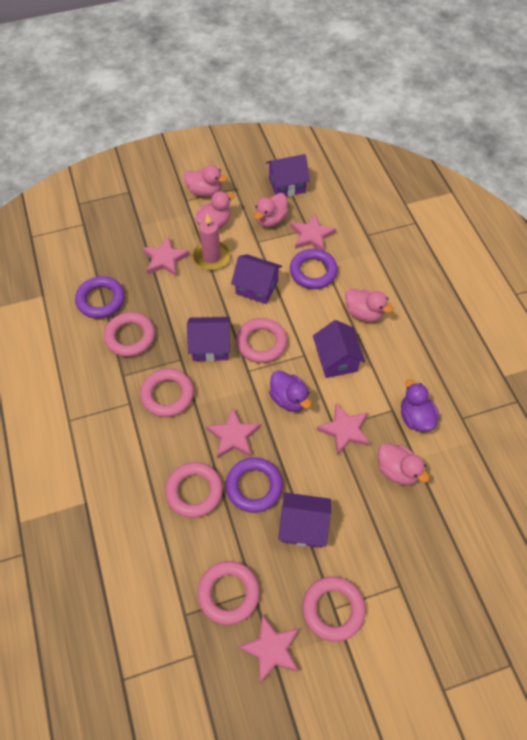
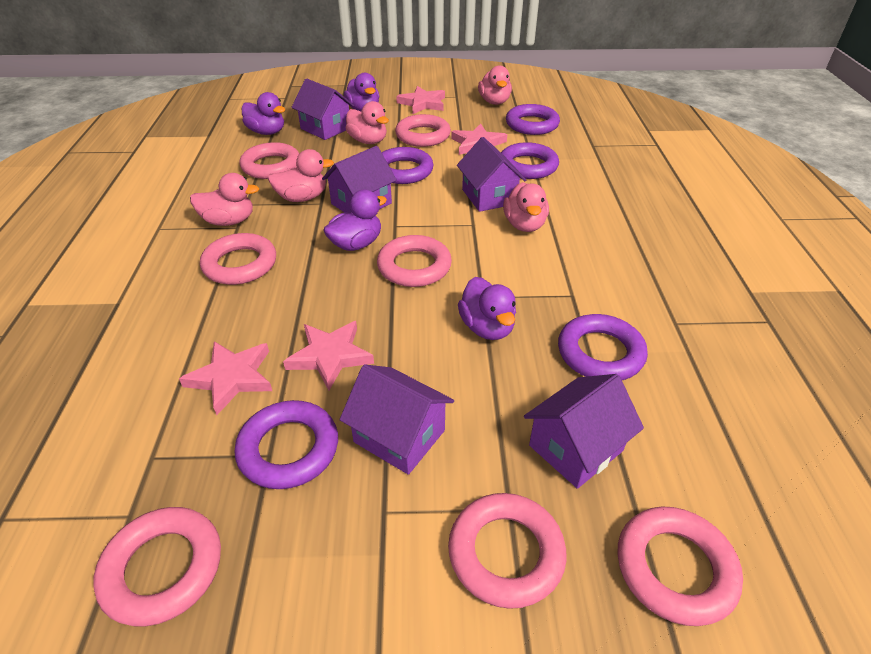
pink candle: [193,214,231,270] = 1 -> none = 0
pink ring: [104,312,155,357] [140,368,194,417] [165,462,223,518] [197,561,260,625] [236,318,287,363] [303,576,366,642] = 6 -> [94,507,221,626] [200,233,276,285] [239,142,299,179] [377,235,452,287] [395,114,451,147] [448,493,567,609] [617,507,743,626] = 7
pink star: [143,236,190,277] [206,408,261,459] [238,614,299,683] [290,214,336,251] [316,403,370,455] = 5 -> [179,341,272,415] [283,321,374,390] [396,86,445,114] [451,124,507,155] = 4
purple duck: [269,371,311,412] [401,379,439,432] = 2 -> [242,92,285,135] [323,189,387,251] [344,73,379,112] [458,277,516,340] = 4
purple ring: [75,276,125,319] [226,457,283,513] [290,249,338,289] = 3 -> [235,400,338,489] [382,147,434,184] [501,142,559,179] [506,104,560,135] [558,314,648,380] = 5

